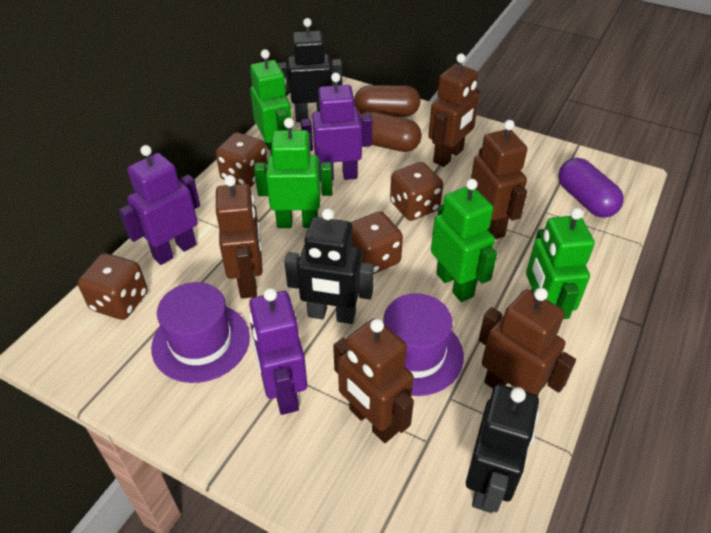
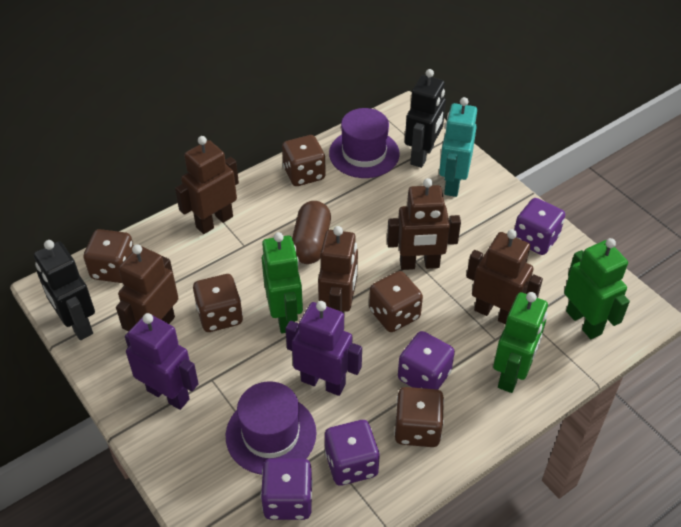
black robot: [278,18,342,122] [284,208,374,324] [466,384,539,513] = 3 -> [34,240,95,340] [405,69,446,168] = 2
brown capsule: [354,85,420,117] [360,111,422,152] = 2 -> [292,201,331,264] = 1
brown dice: [78,253,148,320] [216,132,268,187] [351,211,403,274] [390,162,443,221] = 4 -> [84,229,134,283] [193,274,243,332] [282,135,326,186] [369,271,423,332] [394,387,444,447] = 5
green robot: [250,49,292,156] [254,118,333,228] [431,179,497,302] [526,208,595,319] = 4 -> [262,232,303,333] [493,292,548,393] [564,238,630,339] = 3
purple capsule: [558,158,624,218] = 1 -> none = 0
purple dice: none = 0 -> [261,459,313,520] [325,420,380,486] [398,331,455,390] [514,198,565,255] = 4
purple robot: [119,145,200,265] [249,288,307,415] [301,73,372,181] = 3 -> [125,313,199,410] [285,301,362,396] = 2
turquoise robot: none = 0 -> [439,97,477,197] = 1

